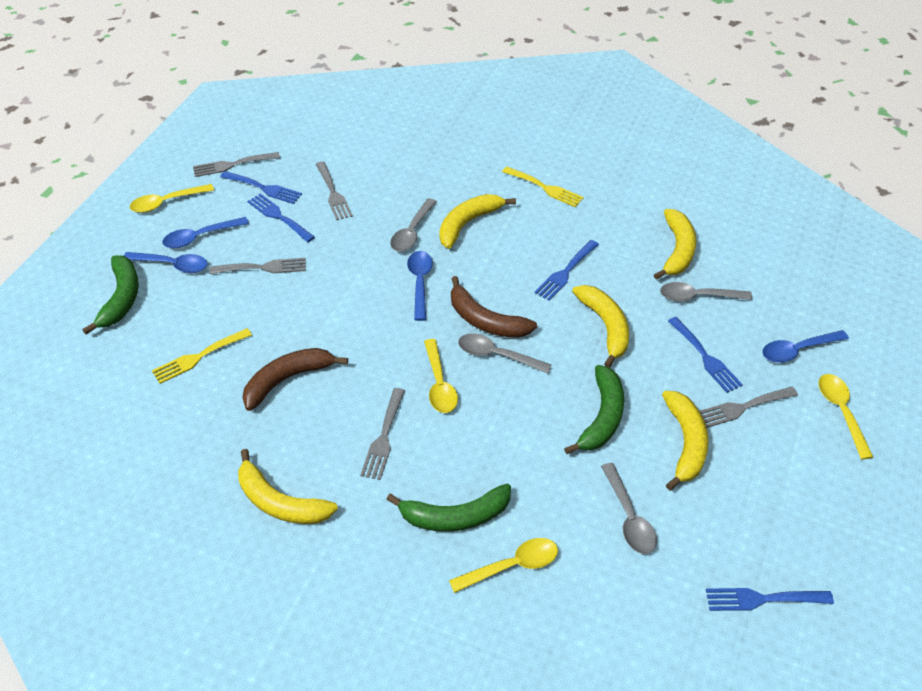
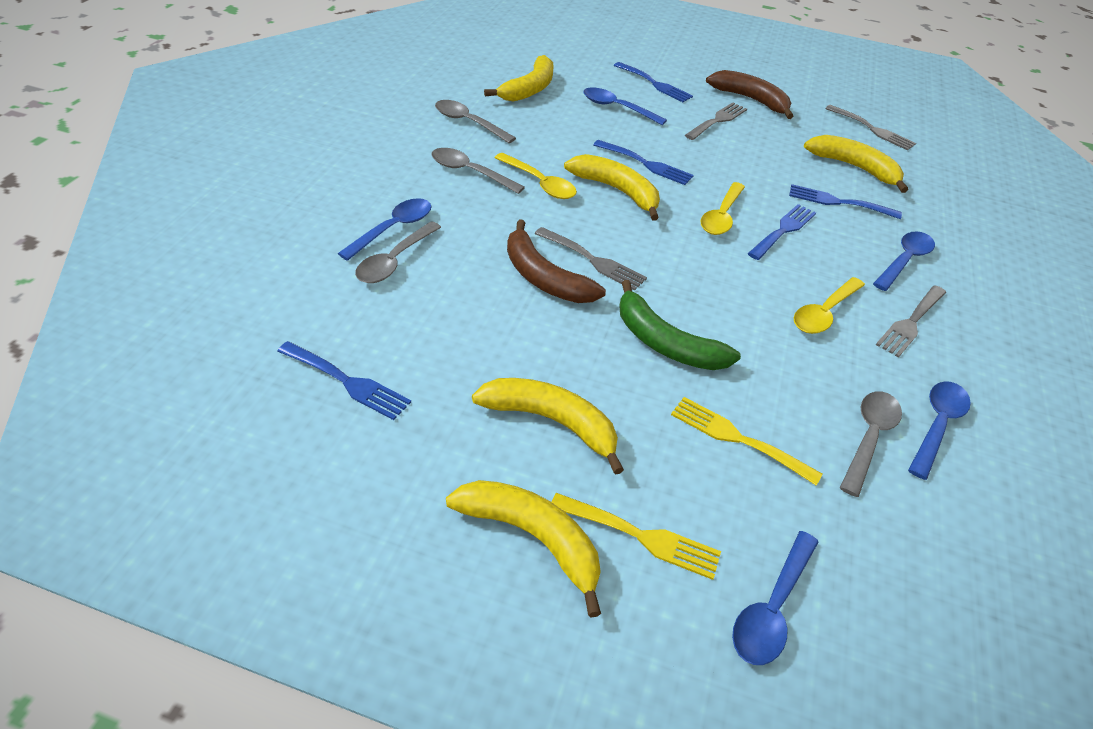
blue spoon: [124,252,208,273] [162,217,249,248] [407,251,433,321] [762,330,849,363] = 4 -> [338,198,432,261] [583,87,667,125] [732,531,819,665] [873,231,935,291] [908,381,971,480] = 5
green banana: [82,255,139,335] [386,484,511,532] [564,365,624,454] = 3 -> [619,280,741,370] = 1
grey fork: [193,152,280,177] [209,258,306,274] [315,161,353,220] [360,388,405,480] [700,387,798,428] = 5 -> [535,227,647,291] [685,102,747,140] [825,105,916,150] [876,285,946,358] = 4
yellow spoon: [130,184,214,213] [424,339,458,413] [449,538,558,593] [819,374,873,459] = 4 -> [494,153,577,199] [700,182,745,235] [794,277,865,334] = 3

